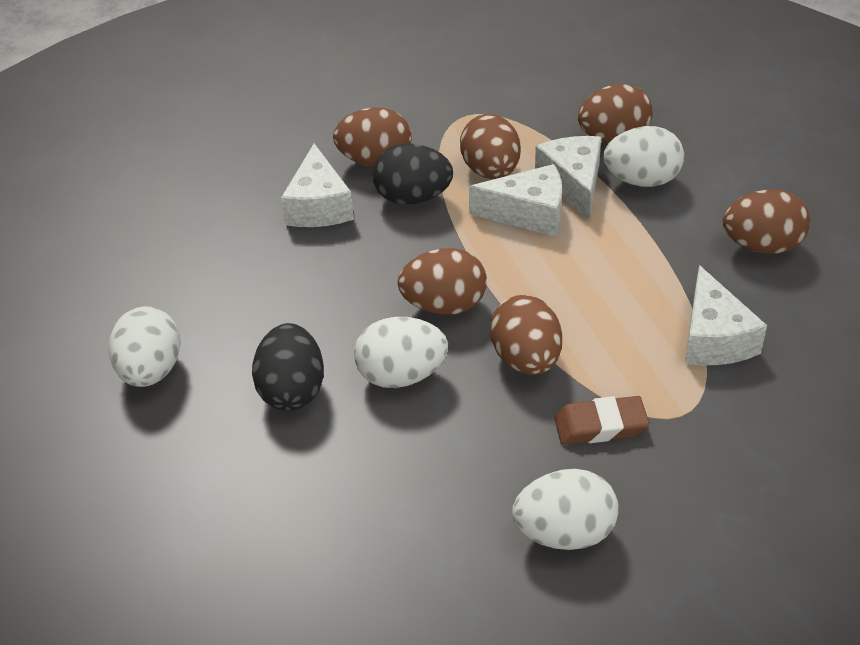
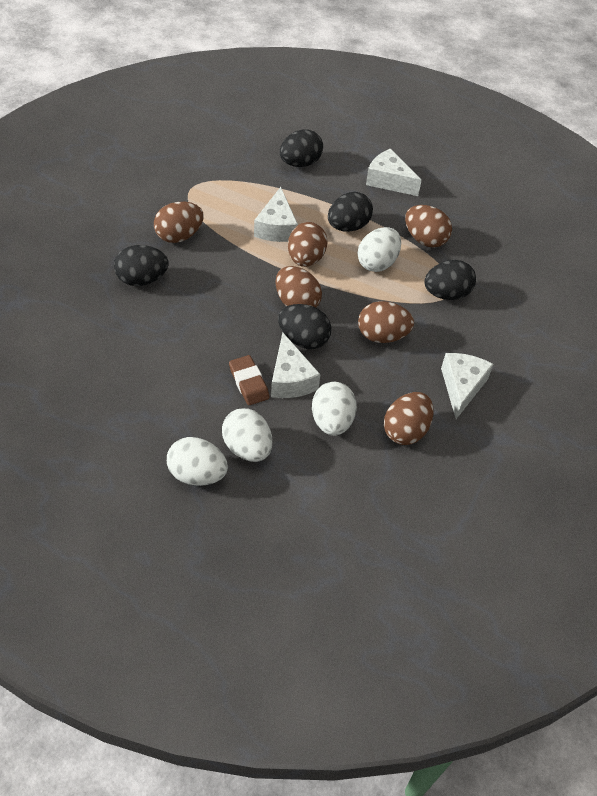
black egg: [252,323,324,411] [372,143,453,205] = 2 -> [114,245,169,286] [278,304,331,349] [279,129,323,167] [328,192,373,232] [424,260,476,300] = 5

